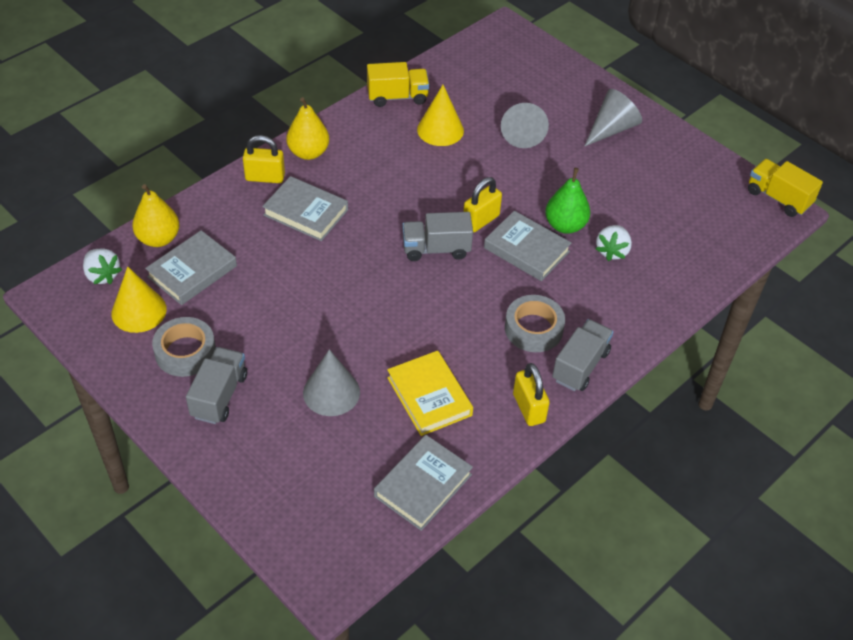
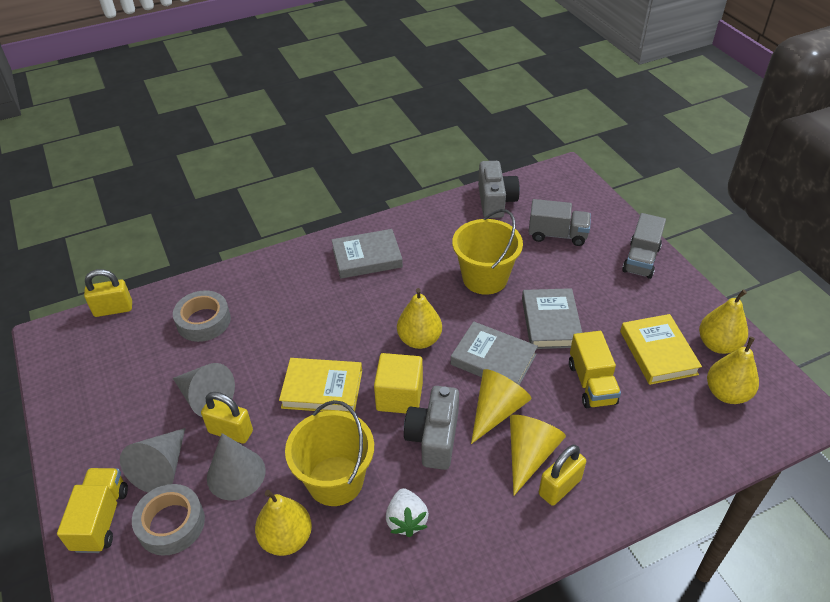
green pear: [545,168,590,234] = 1 -> none = 0
grey book: [145,230,237,305] [262,176,348,241] [374,435,473,531] [484,211,572,281] = 4 -> [332,229,403,279] [451,321,538,385] [522,288,582,349] = 3
grey camera: none = 0 -> [404,386,459,470] [478,161,520,218] = 2
grey truck: [186,347,247,424] [402,212,473,261] [552,319,613,391] = 3 -> [528,199,591,246] [622,213,666,279] = 2
white strawberry: [83,249,122,284] [596,225,632,261] = 2 -> [386,488,429,537] = 1
yellow book: [387,351,473,436] = 1 -> [279,358,362,413] [620,314,702,385] = 2
yellow bucket: none = 0 -> [285,400,374,506] [452,209,523,295] = 2
yellow cube: none = 0 -> [374,353,423,413] = 1
yellow pear: [132,184,179,247] [287,97,329,160] = 2 -> [255,490,312,556] [397,288,442,349] [699,290,748,354] [707,337,759,404] = 4

